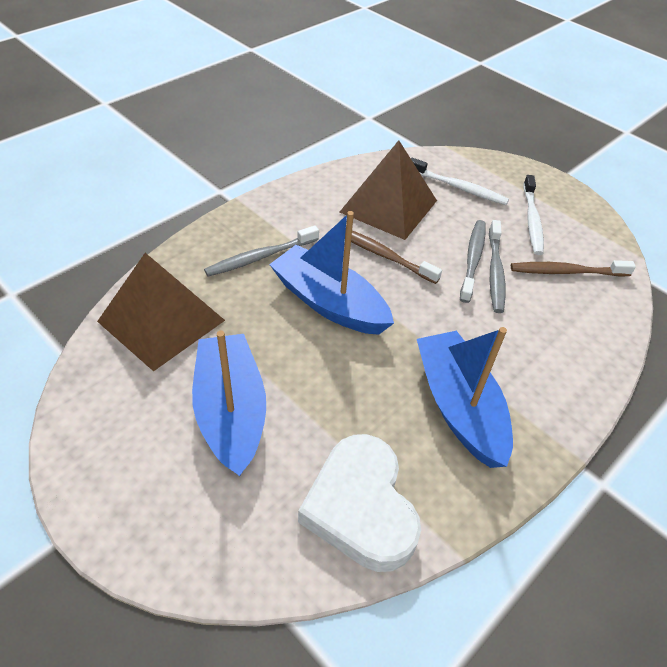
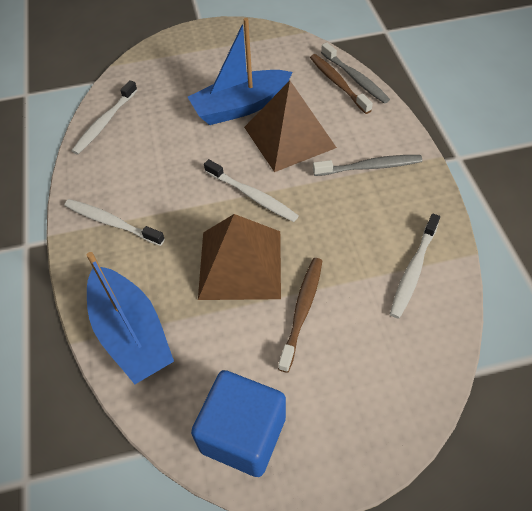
blue boat: [192,331,266,476] [269,211,394,335] [417,327,513,468] = 3 -> [87,252,174,384] [188,18,293,125] = 2
blue cube: none = 0 -> [191,370,286,477] = 1
grey toothbrush: [204,225,319,276] [460,220,486,303] [489,220,505,313] = 3 -> [313,155,422,176] [321,42,390,104] = 2
white heart: [298,434,421,572] = 1 -> none = 0
white toothbrush: [411,158,509,205] [523,175,544,255] = 2 -> [64,199,165,246] [72,80,137,154] [204,159,299,222] [390,214,440,319] = 4

